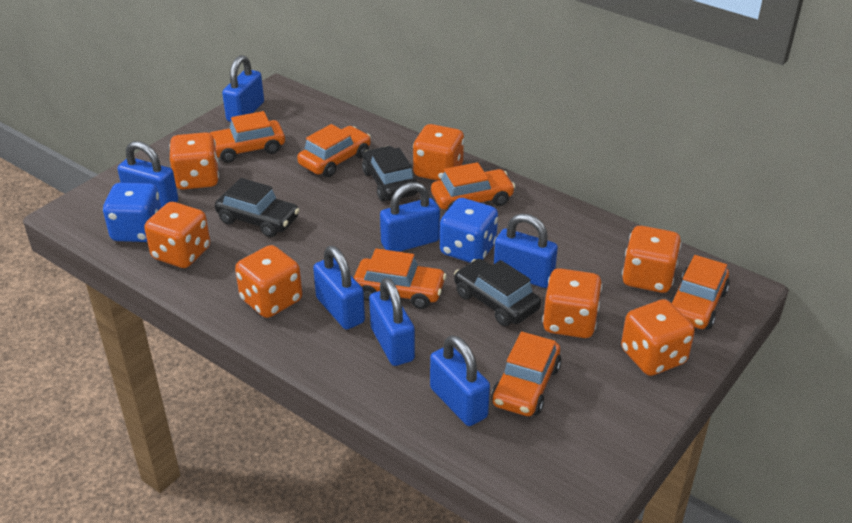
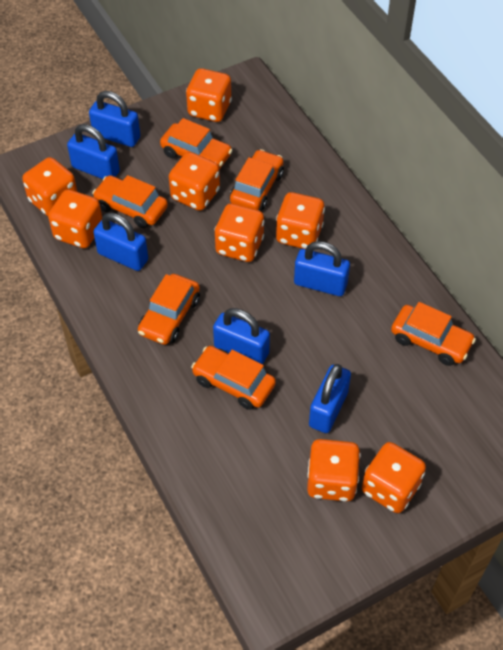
black car: [215,178,300,237] [362,146,418,201] [454,259,541,326] = 3 -> none = 0
blue dice: [103,183,161,242] [440,198,498,263] = 2 -> none = 0
blue padlock: [118,141,178,208] [222,55,264,122] [313,246,365,329] [369,278,415,366] [380,182,440,252] [430,335,490,426] [494,213,558,288] = 7 -> [67,124,120,179] [89,91,140,147] [93,213,148,271] [213,308,270,364] [294,241,350,296] [309,364,351,433] = 6
orange dice: [144,202,210,268] [169,132,219,190] [235,245,302,318] [413,124,464,181] [542,268,602,338] [621,299,695,376] [622,226,681,293] = 7 -> [22,157,77,216] [48,189,102,248] [169,152,220,211] [186,68,232,122] [214,203,265,262] [276,192,325,249] [307,439,361,501] [362,442,426,513] = 8

